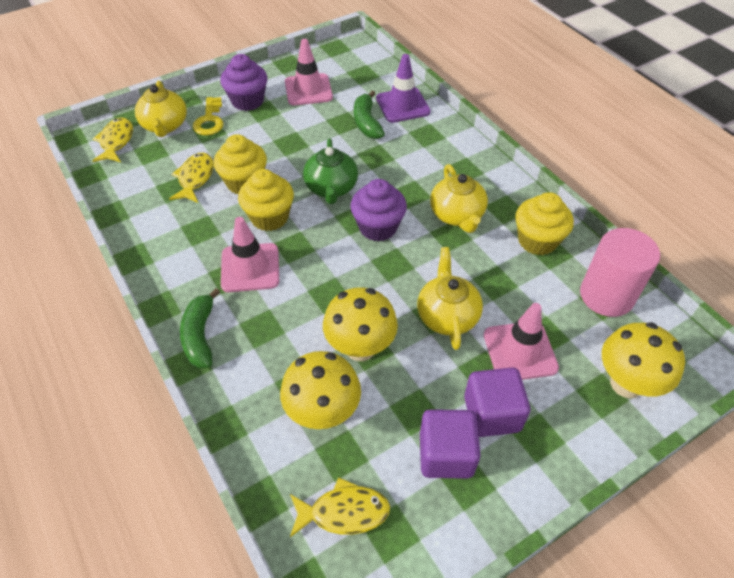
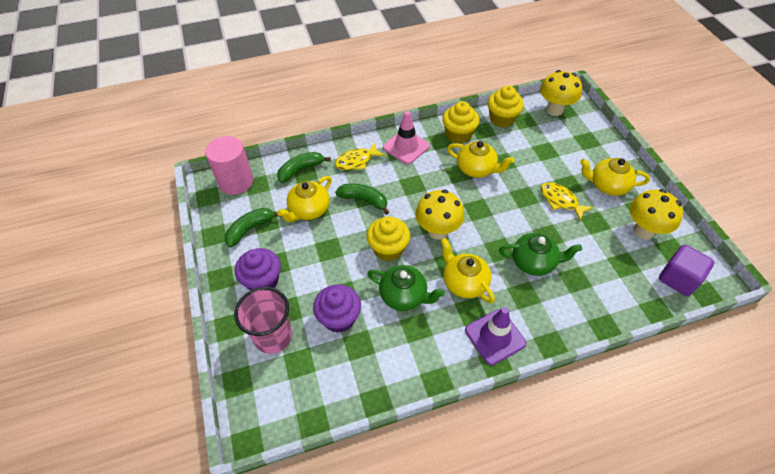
green banana: [180,288,220,368] [354,91,385,139] = 2 -> [225,208,281,247] [277,152,331,183] [335,184,389,215] = 3
green teapot: [303,139,358,204] = 1 -> [368,265,445,311] [499,233,582,276] = 2
pink cup: none = 0 -> [234,287,292,354] = 1
pink traffic cone: [221,217,279,292] [285,39,333,105] [484,303,559,380] = 3 -> [383,111,430,164] = 1
purple cube: [420,409,481,479] [464,368,530,437] = 2 -> [659,245,715,296] = 1
yellow fish: [92,118,133,162] [169,153,214,203] [290,477,390,537] = 3 -> [335,143,385,170] [540,182,593,221] = 2
yellow key: [193,97,223,135] = 1 -> none = 0
yellow teapot: [135,81,187,137] [417,247,483,350] [430,164,488,233] = 3 -> [277,176,332,222] [440,238,495,304] [447,141,514,178] [580,158,650,196] = 4

